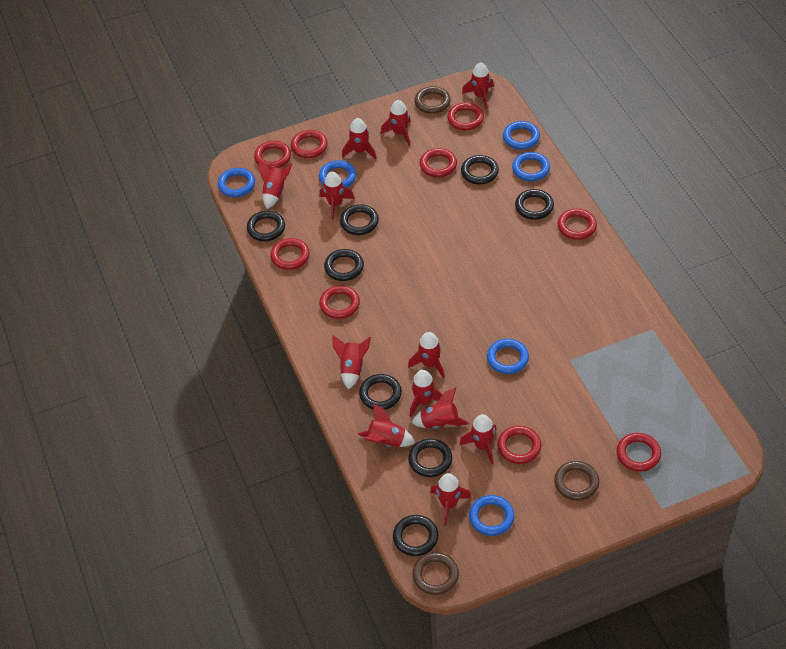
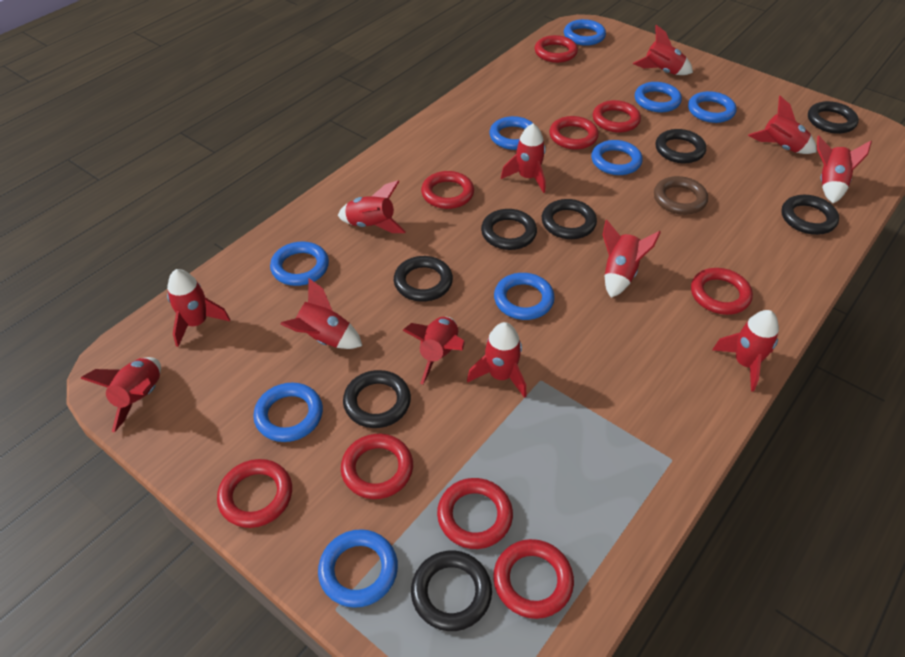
blue ring: [218,168,255,197] [319,160,356,188] [469,495,515,536] [487,339,529,374] [503,121,540,149] [512,152,550,181] = 6 -> [253,383,323,442] [270,242,329,286] [318,529,398,608] [490,116,533,150] [494,273,555,320] [564,19,606,46] [591,140,643,175] [635,82,682,112] [688,91,736,123] = 9
brown ring: [412,552,459,595] [414,86,451,114] [554,461,599,501] = 3 -> [654,176,708,215] = 1

